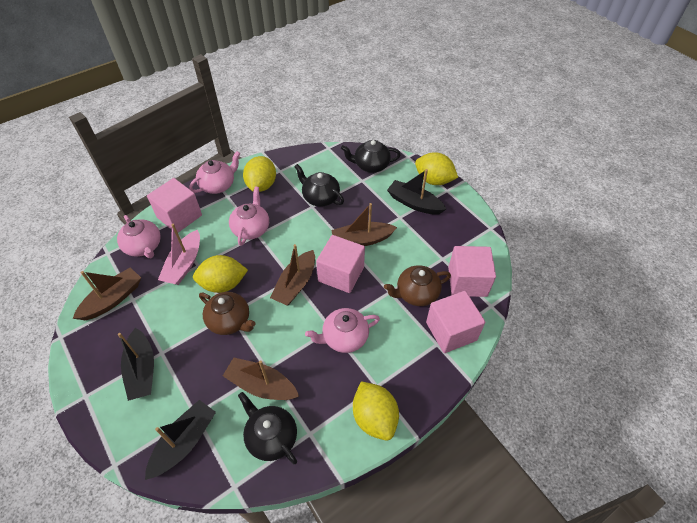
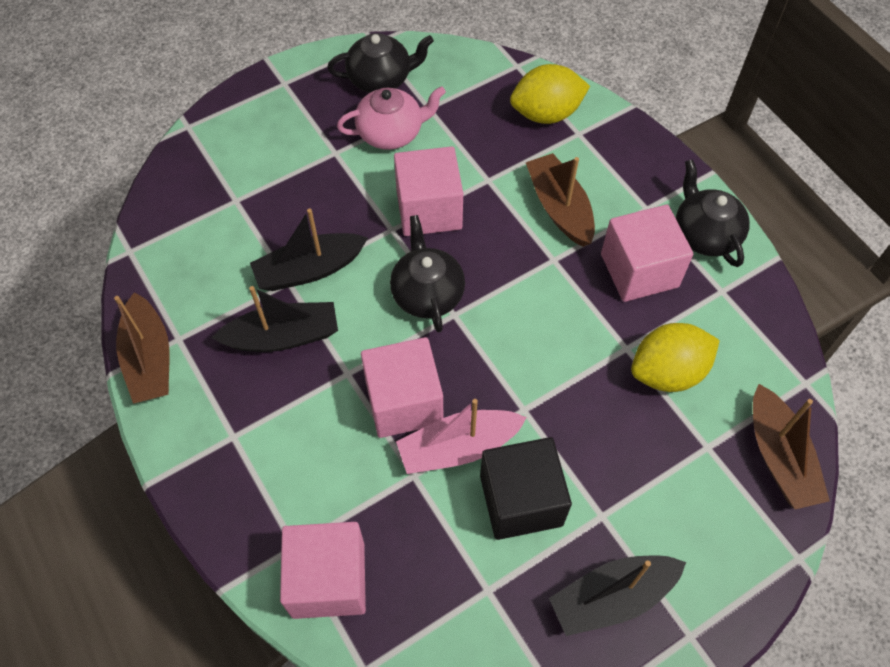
black cube: none = 0 -> [480,437,572,540] = 1
brown boat: [73,268,141,320] [223,358,299,400] [270,244,315,305] [331,203,397,246] = 4 -> [114,292,169,404] [526,153,595,247] [753,384,830,509] = 3
brown teapot: [199,292,256,335] [384,265,451,306] = 2 -> none = 0
pink teapot: [117,215,161,258] [189,151,240,194] [229,186,269,246] [305,308,380,353] = 4 -> [337,86,446,150] = 1
yellow lemon: [193,255,248,293] [243,156,276,192] [353,381,399,440] [415,152,458,185] = 4 -> [510,64,590,124] [631,323,720,392] = 2

